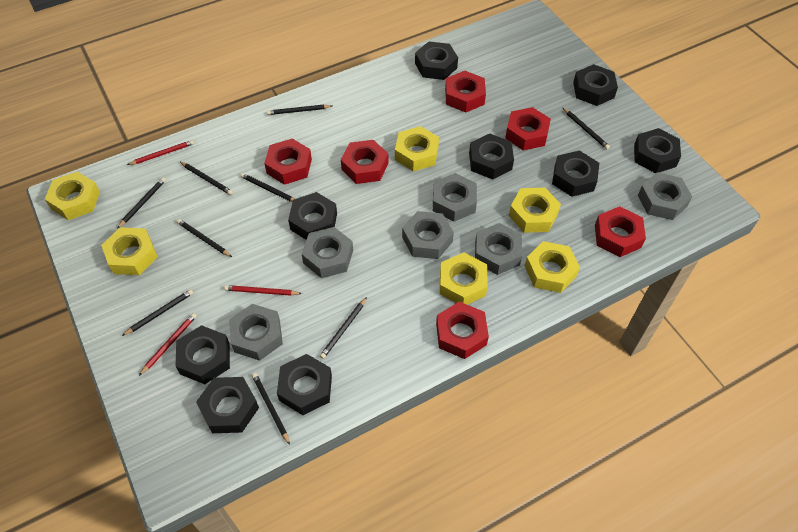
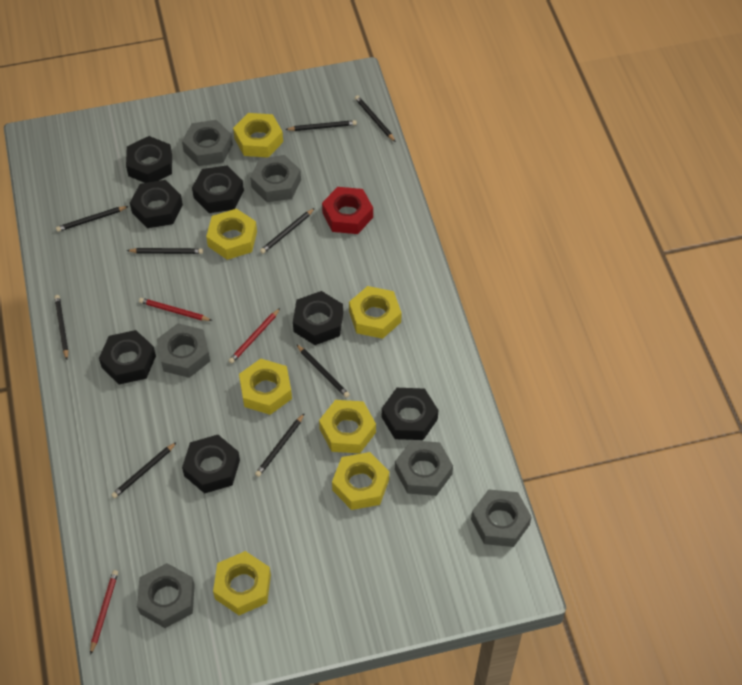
black nut: [176,325,230,384] [196,377,259,433] [277,354,332,415] [288,192,337,240] [415,41,458,80] [469,133,514,180] [552,150,599,197] [573,64,618,106] [634,128,681,173] = 9 -> [99,330,156,385] [126,136,172,183] [130,180,183,228] [182,435,240,494] [192,166,244,213] [293,291,343,345] [382,388,439,440] = 7
red nut: [264,139,312,185] [341,140,388,184] [436,302,489,359] [445,71,486,113] [505,107,551,150] [595,206,646,257] = 6 -> [322,187,373,234] = 1
yellow nut: [45,172,100,220] [101,227,158,275] [395,126,439,171] [440,253,488,304] [509,188,561,233] [525,241,580,293] = 6 -> [206,209,257,260] [213,551,271,615] [233,113,283,157] [239,359,292,415] [319,400,376,453] [332,452,389,510] [349,286,402,339] = 7

